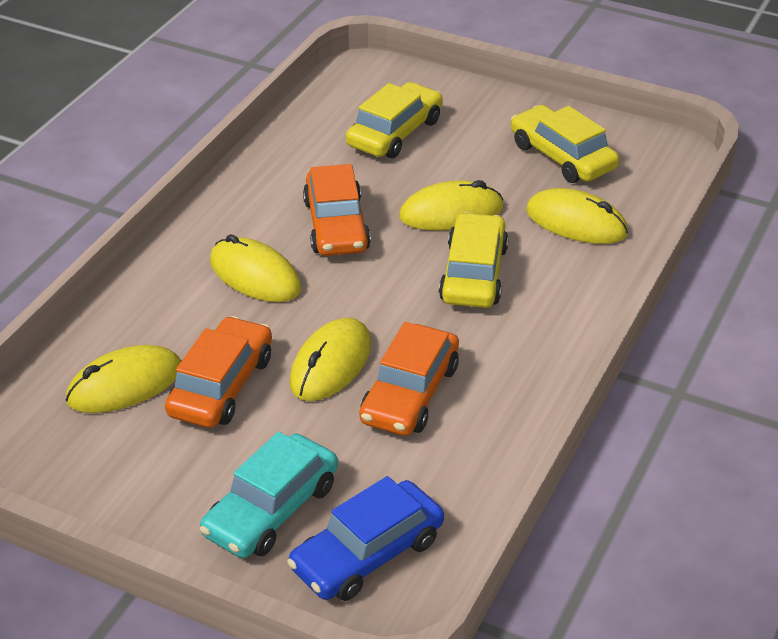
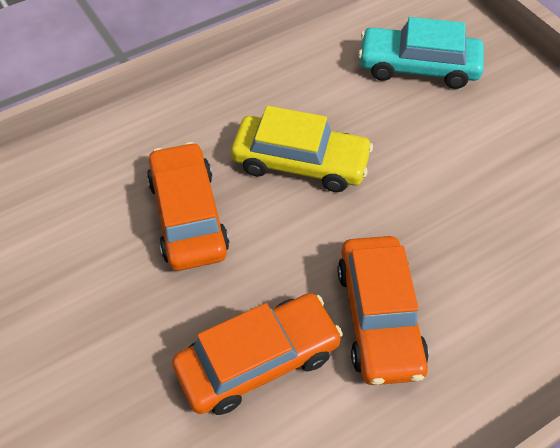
blue car: [287,476,444,601] = 1 -> none = 0
yellow car: [346,82,443,158] [439,212,509,308] [511,105,619,183] = 3 -> [231,106,373,192] = 1
yellow mouse: [65,345,181,413] [210,234,301,302] [290,318,371,401] [399,180,504,231] [526,188,628,244] = 5 -> none = 0

